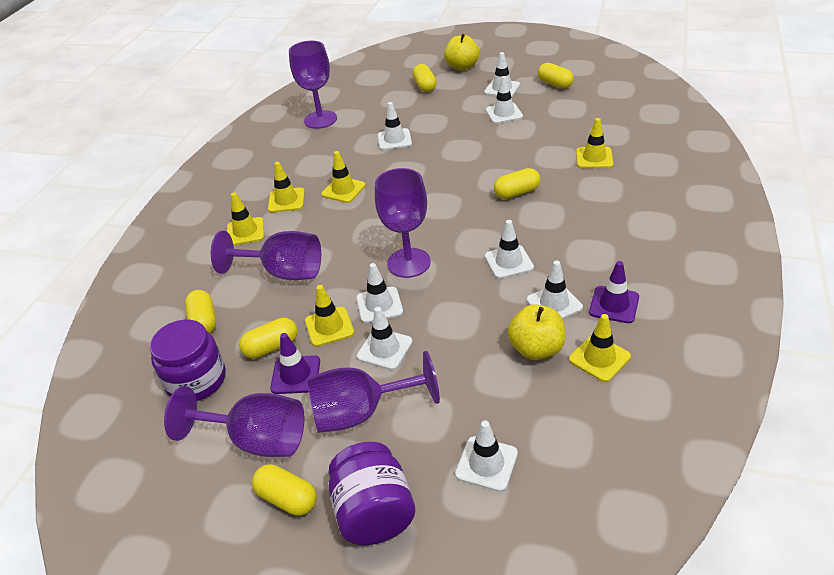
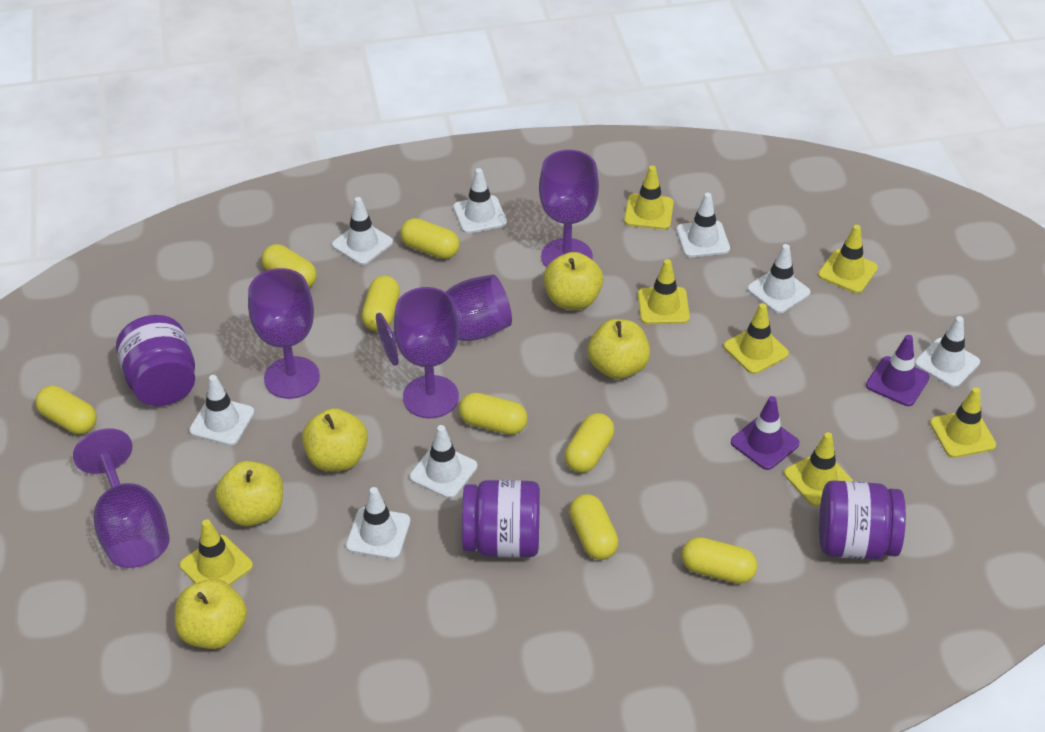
purple jar: [150,320,226,401] [329,442,415,545] = 2 -> [116,315,195,406] [462,480,540,558] [819,480,906,560] = 3
yellow apple: [444,34,479,71] [508,304,566,360] = 2 -> [175,579,247,649] [215,461,283,526] [302,408,368,471] [543,252,603,310] [588,319,650,379] = 5
yellow capsule: [185,290,216,333] [239,318,298,359] [252,464,317,516] [413,64,437,92] [494,168,540,199] [538,63,574,89] = 6 -> [35,386,97,434] [262,244,317,287] [362,276,400,331] [400,218,460,259] [459,393,528,435] [565,413,614,473] [569,494,619,560] [682,537,757,584] = 8
yellow traffic cone: [227,192,264,246] [268,162,305,213] [305,285,354,347] [321,151,366,203] [569,314,631,382] [576,118,613,168] = 6 -> [180,519,253,585] [624,165,674,230] [638,259,690,324] [724,303,789,374] [784,432,853,506] [818,225,878,293] [930,387,996,458] = 7

